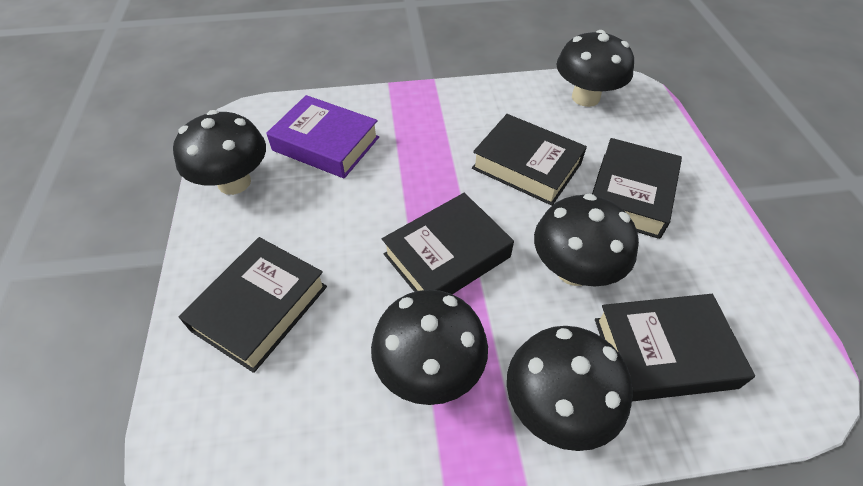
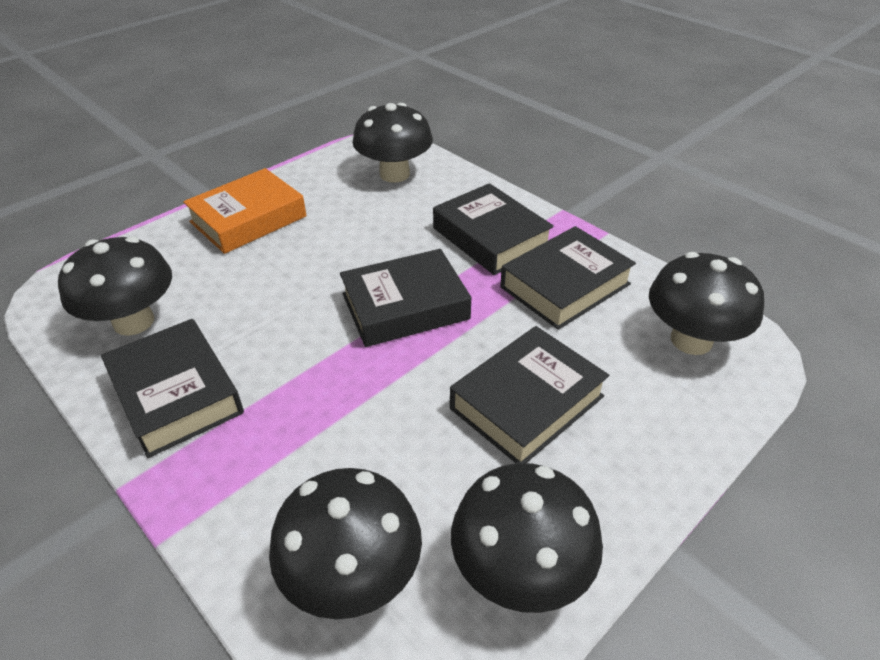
orange book: none = 0 -> [183,168,307,254] = 1
purple book: [266,95,379,178] = 1 -> none = 0

